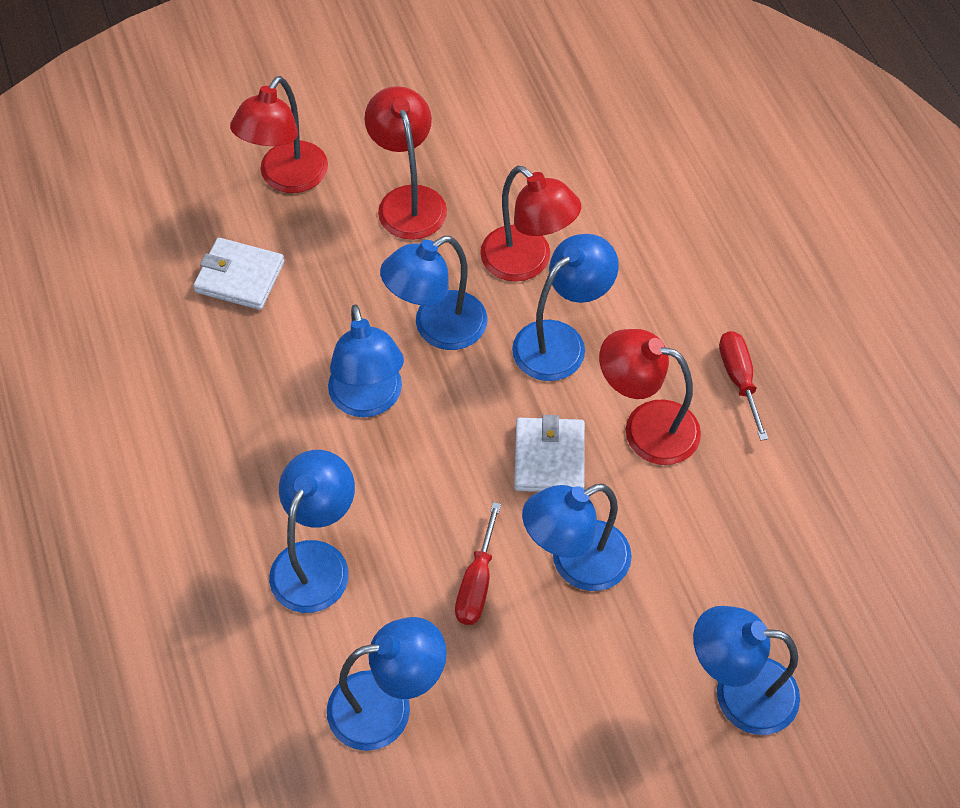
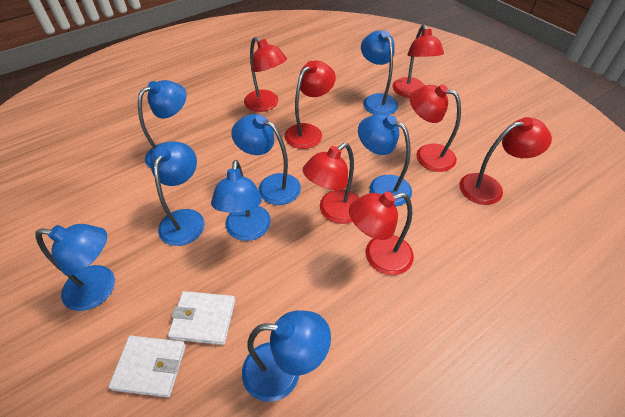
blue lamp: [269,450,355,613] [327,617,447,751] [328,304,404,417] [380,236,488,350] [512,234,619,381] [522,484,632,591] [693,606,800,735] = 7 -> [36,224,115,311] [138,80,187,168] [150,141,205,246] [211,160,271,241] [231,114,301,205] [242,310,331,402] [358,114,412,207] [361,30,398,115] = 8
red lamp: [230,76,328,193] [364,86,447,240] [480,166,581,282] [599,329,701,465] = 4 -> [244,37,287,112] [285,60,336,149] [303,143,359,224] [349,192,414,275] [393,25,444,98] [410,84,461,172] [459,117,552,205] = 7
red screwdriver: [455,502,501,625] [719,331,769,441] = 2 -> none = 0

